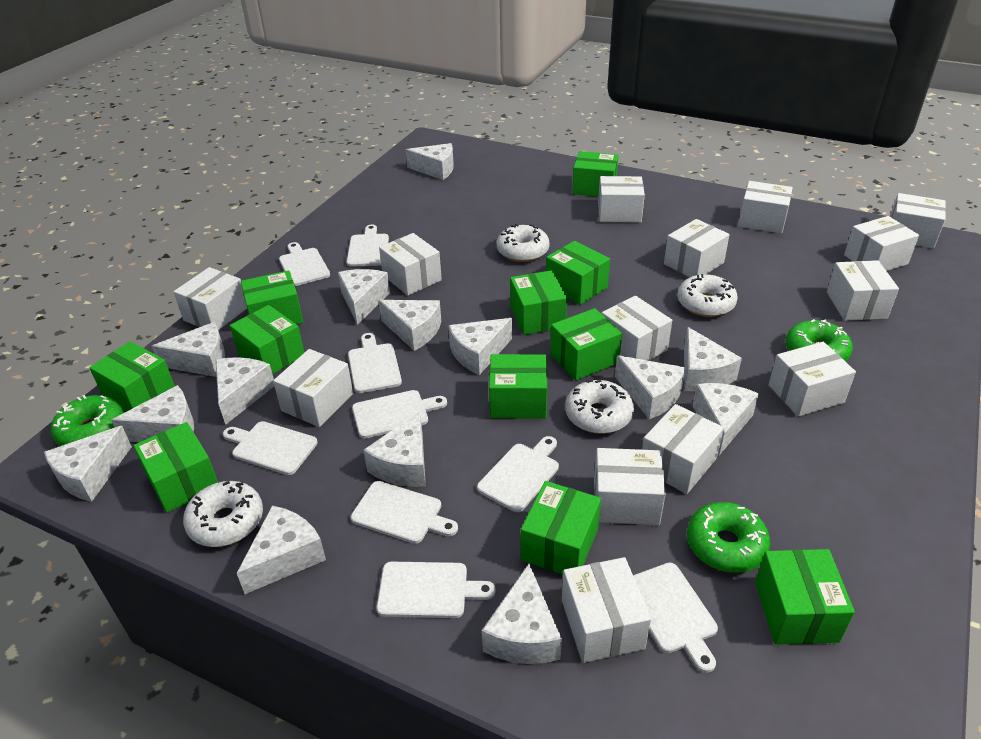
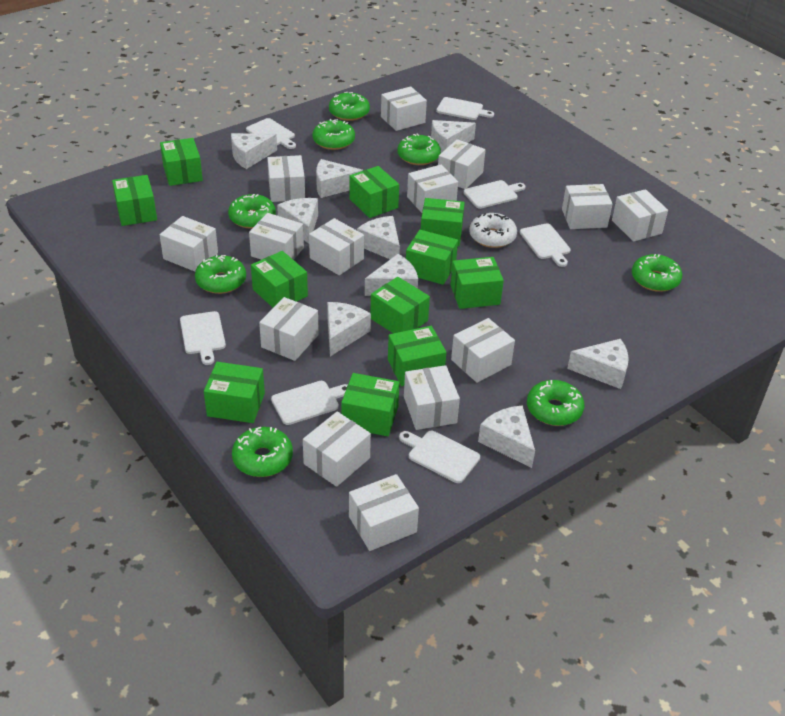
green donut: [51,395,124,446] [687,502,770,573] [786,319,853,362] = 3 -> [195,254,246,294] [228,194,276,229] [232,427,293,477] [312,119,355,150] [329,92,370,121] [397,133,441,165] [527,380,585,426] [632,254,682,292] = 8
white cheese: [44,426,132,502] [111,385,194,442] [152,322,225,377] [216,357,274,425] [237,506,326,594] [338,269,390,325] [363,411,426,487] [378,300,441,351] [406,143,454,180] [448,318,512,375] [482,564,562,664] [615,355,686,419] [684,327,742,391] [692,383,759,455] = 14 -> [231,133,277,169] [277,198,318,244] [316,159,363,198] [327,302,371,356] [357,216,400,259] [365,254,418,296] [431,120,476,153] [478,405,535,468] [567,339,629,389] = 9
white cutting board: [223,421,318,475] [279,242,330,286] [346,224,389,267] [348,333,402,393] [351,481,458,544] [352,390,447,439] [376,562,496,618] [477,436,559,512] [633,562,718,673] = 9 -> [180,311,226,365] [246,118,296,149] [271,381,347,425] [399,431,480,483] [436,97,494,120] [464,180,526,209] [520,223,571,267] = 7
white donut: [183,481,263,547] [497,224,550,262] [565,379,634,434] [677,274,738,317] = 4 -> [469,213,517,248] = 1

